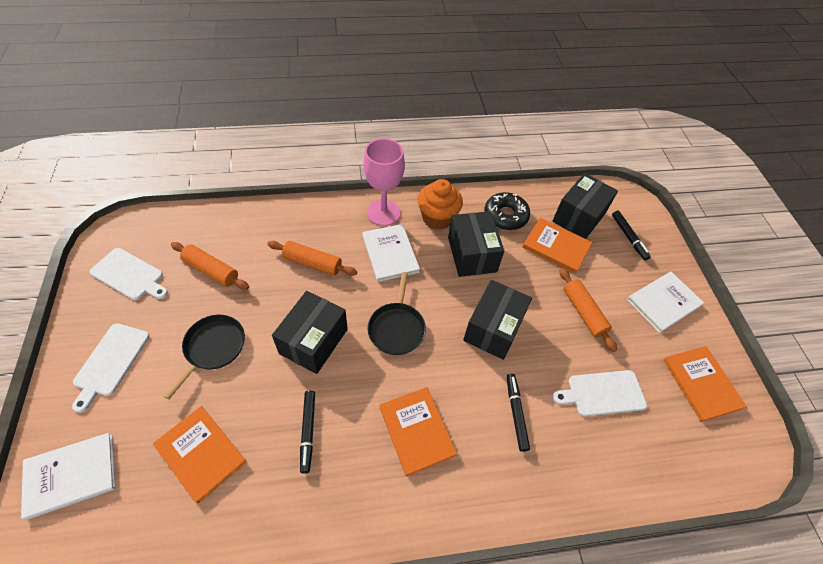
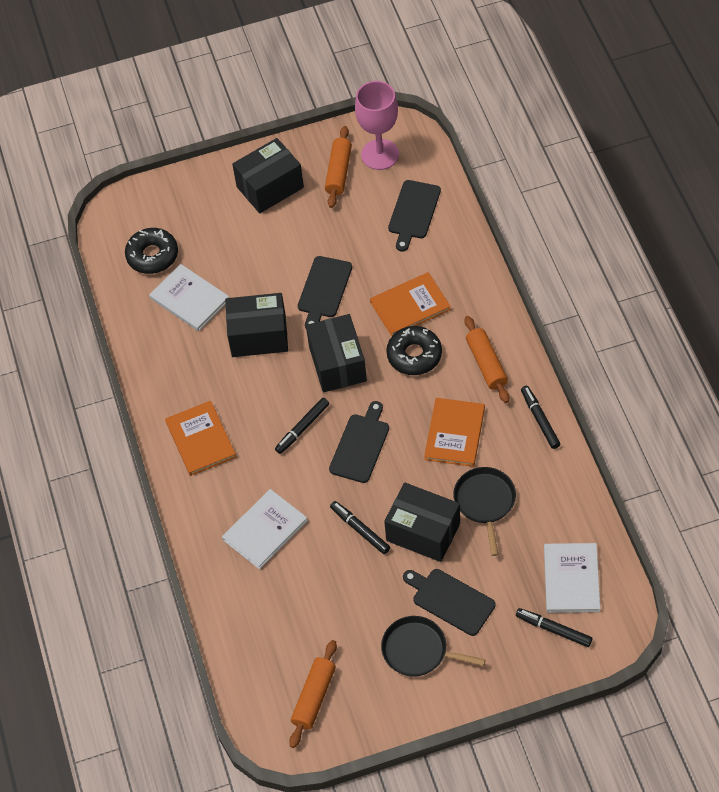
black cutting board: none = 0 -> [298,256,352,328] [329,401,389,483] [388,180,441,252] [403,569,496,636] = 4
black donut: [484,192,530,230] = 1 -> [125,228,178,274] [386,326,442,375] = 2
black marker: [300,391,315,474] [507,374,530,452] [612,211,651,260] = 3 -> [275,398,329,454] [330,501,390,554] [516,608,592,647] [521,386,560,449] = 4
orange book: [153,406,247,504] [380,387,457,477] [522,218,592,273] [663,346,747,422] = 4 -> [165,401,236,476] [370,272,451,337] [424,398,485,467] = 3
orange cupcake: [418,179,463,230] = 1 -> none = 0
white cutting board: [72,323,150,413] [89,248,168,300] [553,370,647,417] = 3 -> none = 0

